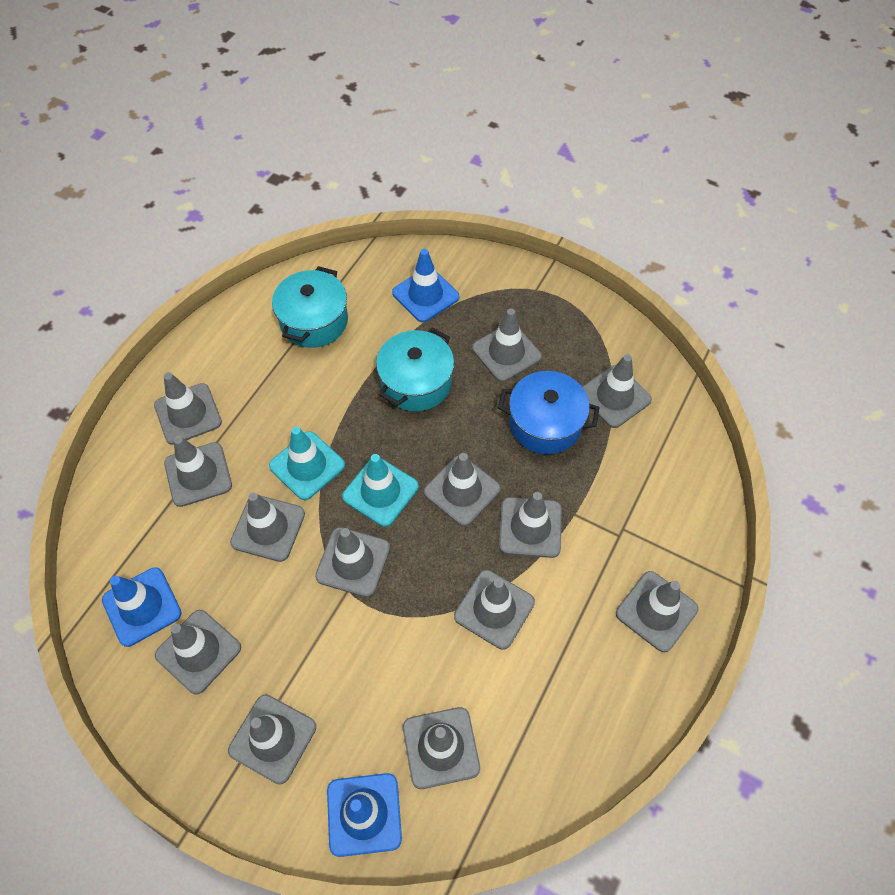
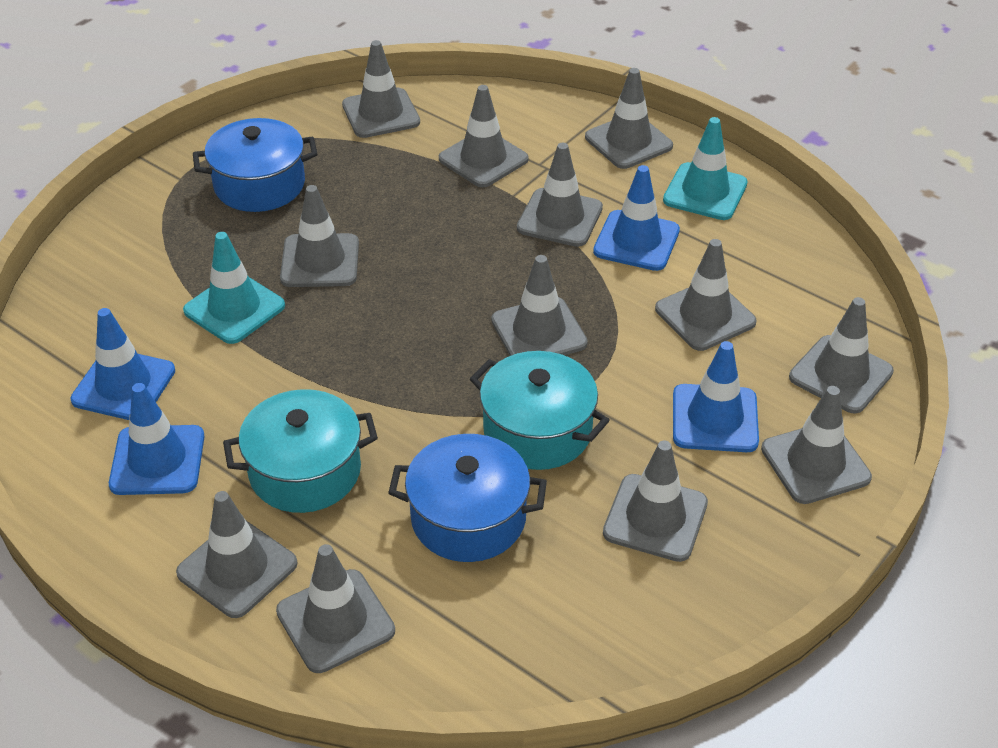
blue pot: [498,371,600,454] = 1 -> [193,118,318,212] [388,434,547,562] = 2
blue traffic cone: [102,567,182,647] [327,773,402,857] [392,249,459,322] = 3 -> [70,308,175,420] [109,383,205,495] [593,165,680,271] [673,341,759,452] = 4
grey traffic cone: [154,372,222,445] [155,610,241,694] [164,436,232,507] [228,694,316,784] [230,492,305,562] [315,527,390,597] [403,707,480,789] [424,453,501,526] [454,570,535,650] [472,308,542,382] [499,492,562,558] [582,354,652,428] [616,571,698,652] = 13 -> [176,491,298,618] [276,544,395,673] [280,185,359,287] [342,40,420,138] [439,85,529,187] [491,255,588,356] [517,143,603,247] [585,68,673,169] [603,440,708,562] [655,239,756,351] [761,386,872,504] [789,297,894,414] = 12

